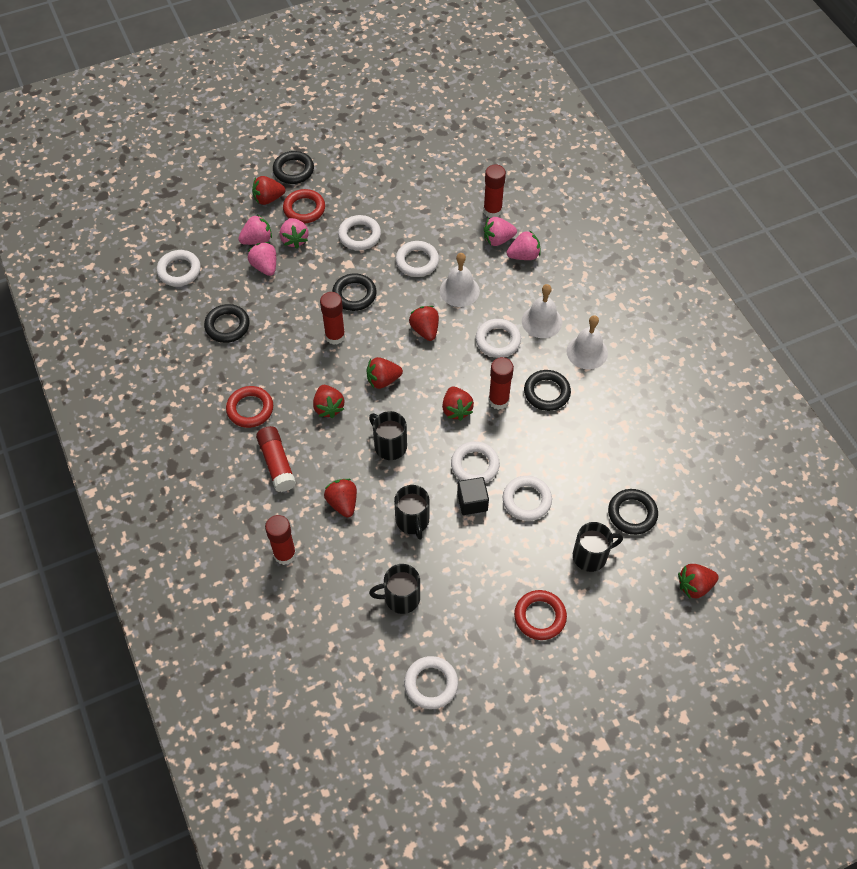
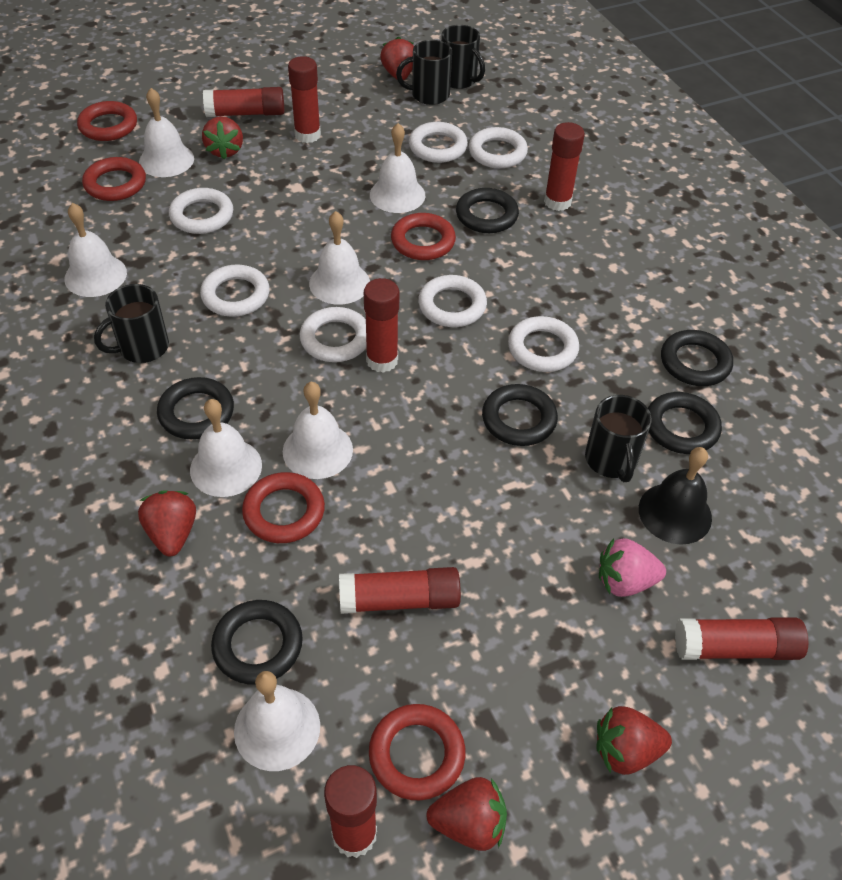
black bell: none = 0 -> [639,447,712,544] = 1
black cube: [457,477,489,515] = 1 -> none = 0
black ring: [204,304,250,343] [273,151,314,184] [332,273,376,311] [524,370,571,411] [608,489,658,535] = 5 -> [157,377,234,439] [211,600,303,685] [456,188,519,233] [482,384,558,446] [648,392,722,454] [661,330,733,386] = 6
pink strawberry: [238,214,272,245] [247,242,276,276] [280,218,309,248] [484,217,517,246] [507,230,540,260] = 5 -> [599,538,666,597] = 1
red glue stick: [256,426,296,492] [265,515,296,565] [320,292,345,345] [483,164,506,218] [488,357,514,410] = 5 -> [203,87,284,117] [288,56,321,143] [324,765,377,858] [339,567,461,614] [364,278,399,373] [544,122,585,211] [675,617,808,660] = 7
red ring: [226,386,273,428] [283,189,325,224] [514,590,567,640] = 3 -> [77,101,137,141] [82,157,146,201] [242,472,325,543] [369,704,465,800] [391,213,456,260] = 5
red strawberry: [252,176,285,205] [313,385,344,418] [324,479,357,517] [366,357,403,389] [409,306,439,341] [442,386,474,421] [678,564,719,598] = 7 -> [138,490,196,557] [202,116,243,160] [380,36,414,80] [427,777,507,851] [596,706,672,775] = 5
white bell: [440,253,480,307] [522,284,562,338] [566,315,608,369] = 3 -> [64,203,127,297] [139,88,194,177] [190,399,262,497] [234,671,320,771] [283,382,353,479] [309,211,370,305] [370,123,425,213] = 7

